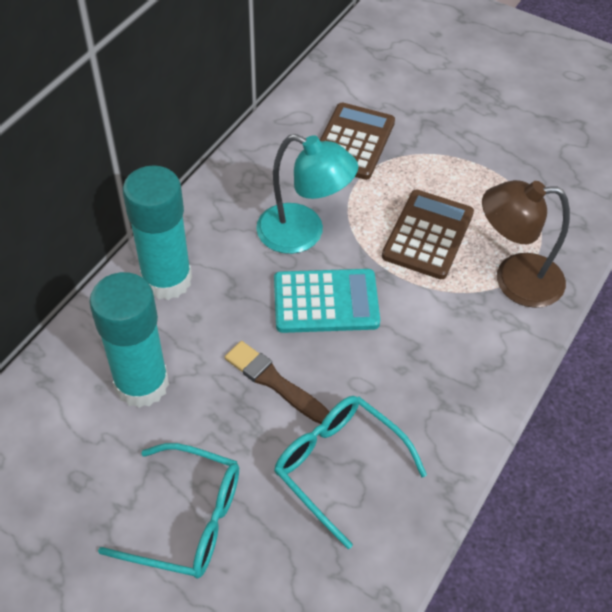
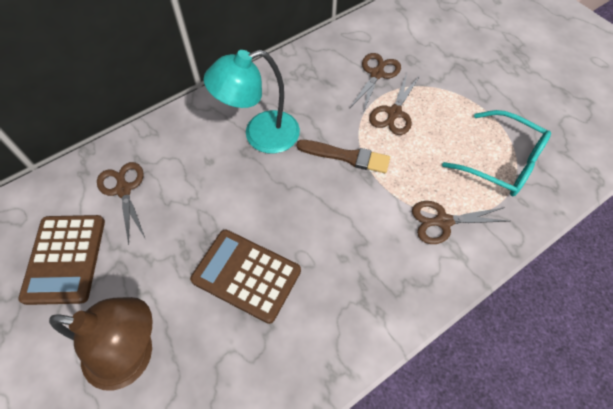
brown scissors: none = 0 -> [97,162,145,245] [350,53,401,112] [369,73,420,135] [412,201,508,244] = 4
turquoise calculator: [274,269,380,333] = 1 -> none = 0
turquoise glasses: [98,443,239,579] [274,396,427,549] = 2 -> [442,110,551,196] = 1
turquoise glue stick: [89,272,169,408] [123,165,192,300] = 2 -> none = 0

